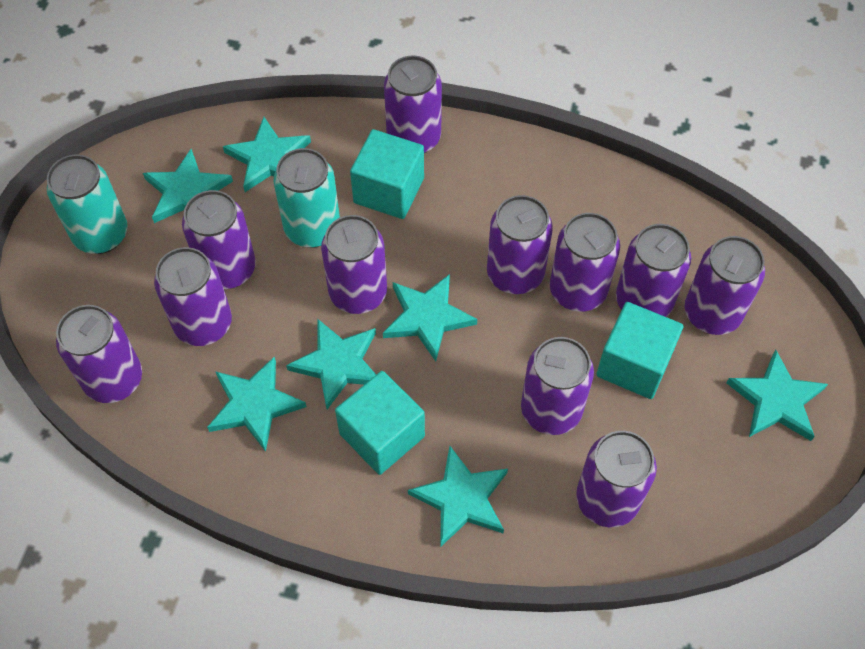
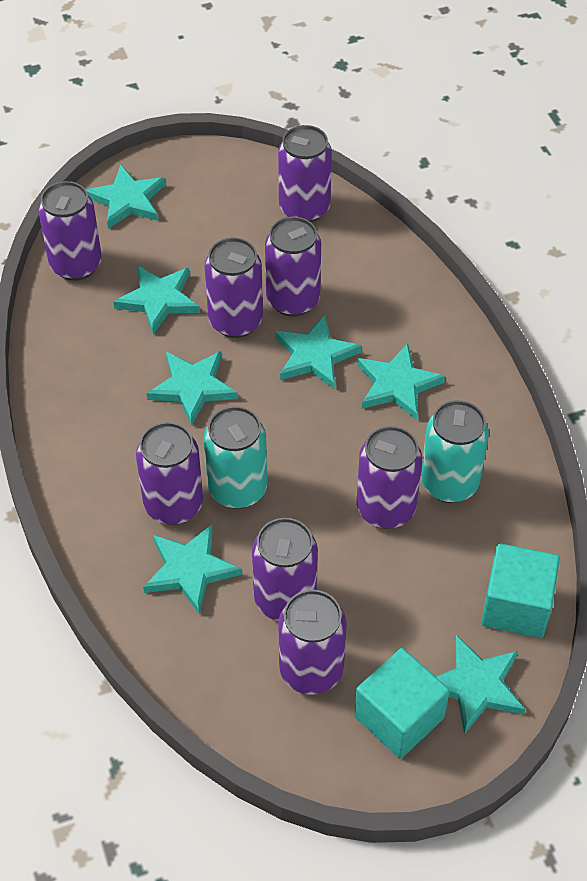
purple can: [56,305,142,403] [154,247,232,346] [182,190,256,289] [321,215,387,314] [384,55,442,153] [487,195,553,294] [521,337,594,435] [550,213,620,312] [576,431,657,527] [616,224,691,317] [685,236,765,335] = 11 -> [38,181,102,281] [136,422,203,525] [204,237,263,338] [252,518,318,621] [265,217,321,317] [278,125,332,222] [278,590,347,695] [356,426,422,529] = 8
turquoise cube: [335,371,425,475] [350,129,424,219] [596,302,683,399] = 3 -> [354,648,449,759] [481,543,560,638] = 2

